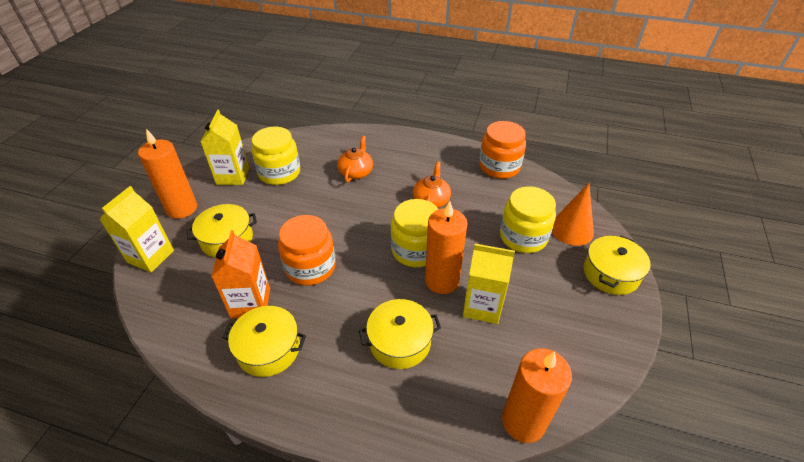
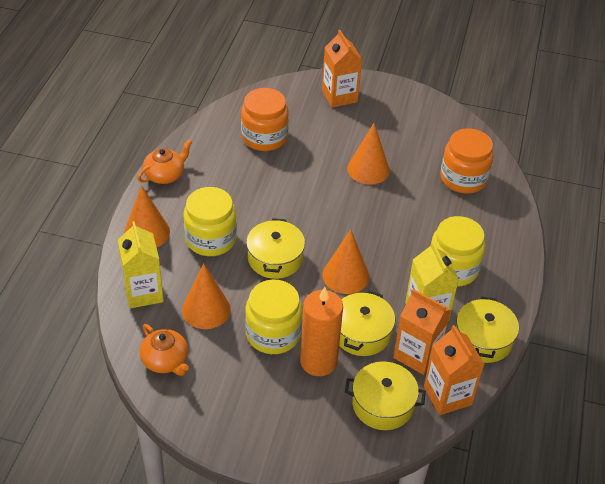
orange candle: [138,129,197,219] [425,201,468,294] [502,348,572,443] = 3 -> [300,287,343,376] = 1
orange carton: [211,230,270,319] = 1 -> [322,30,362,108] [393,289,451,375] [424,325,485,415] = 3
orange cone: [552,183,594,246] = 1 -> [124,185,170,247] [182,263,231,329] [322,229,369,294] [347,123,390,185] = 4
yellow carton: [99,186,174,272] [201,110,249,185] [463,244,515,324] = 3 -> [118,221,164,309] [405,241,459,322] = 2

